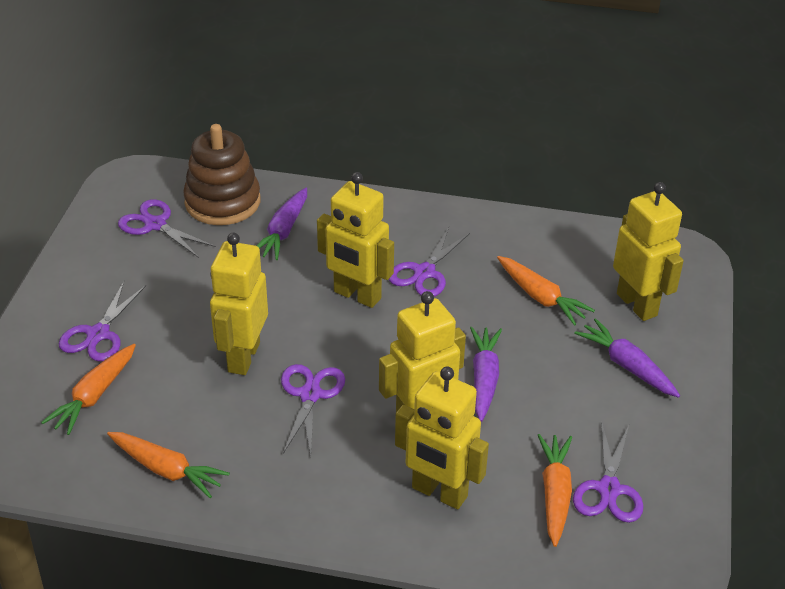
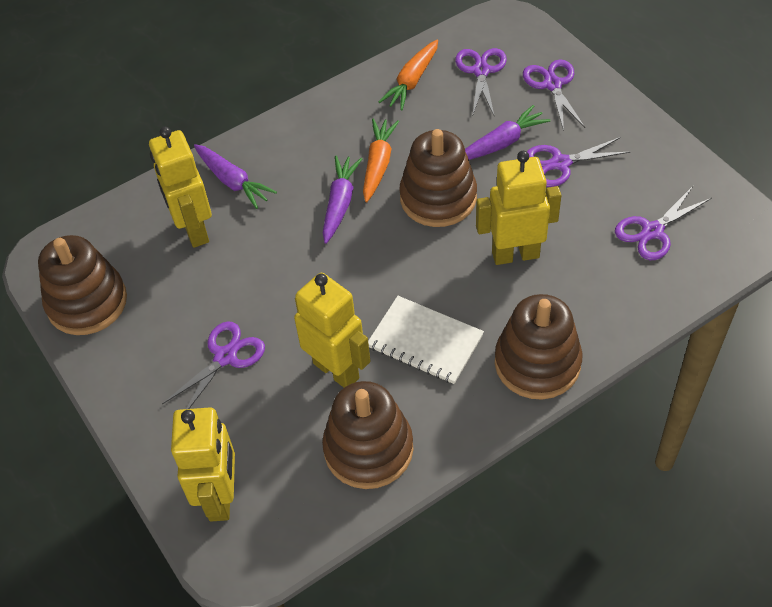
brown stacking toy: [183,124,260,225] = 1 -> [38,235,127,335] [322,381,414,489] [399,129,477,227] [495,294,582,399] = 4
orange carrot: [41,344,136,435] [107,432,230,498] [497,256,595,326] [538,434,572,547] = 4 -> [363,118,399,202] [379,40,438,110] = 2
white notebook: none = 0 -> [368,296,484,384] = 1
yellow robot: [210,233,268,375] [317,172,394,308] [379,291,466,412] [395,366,489,509] [613,182,684,321] = 5 -> [149,127,212,248] [171,407,235,522] [294,273,370,388] [476,151,561,265] = 4

